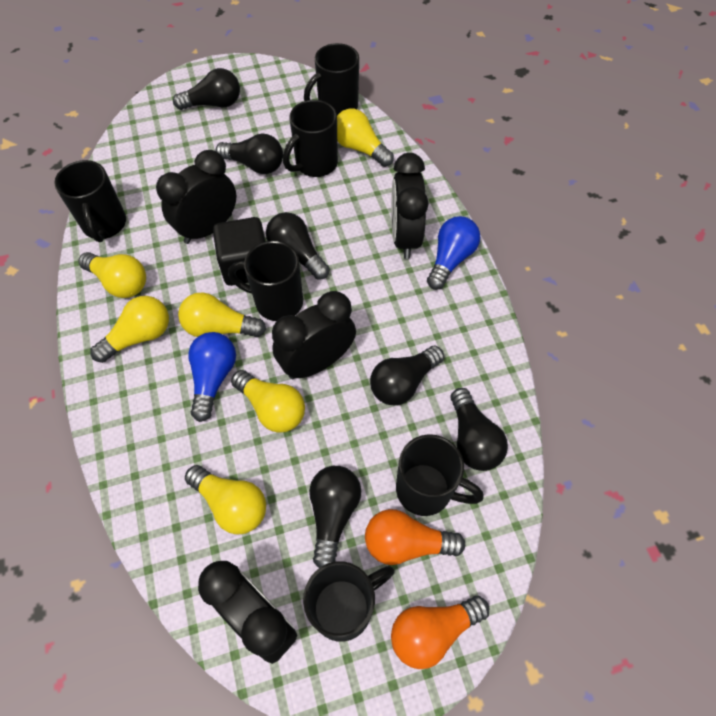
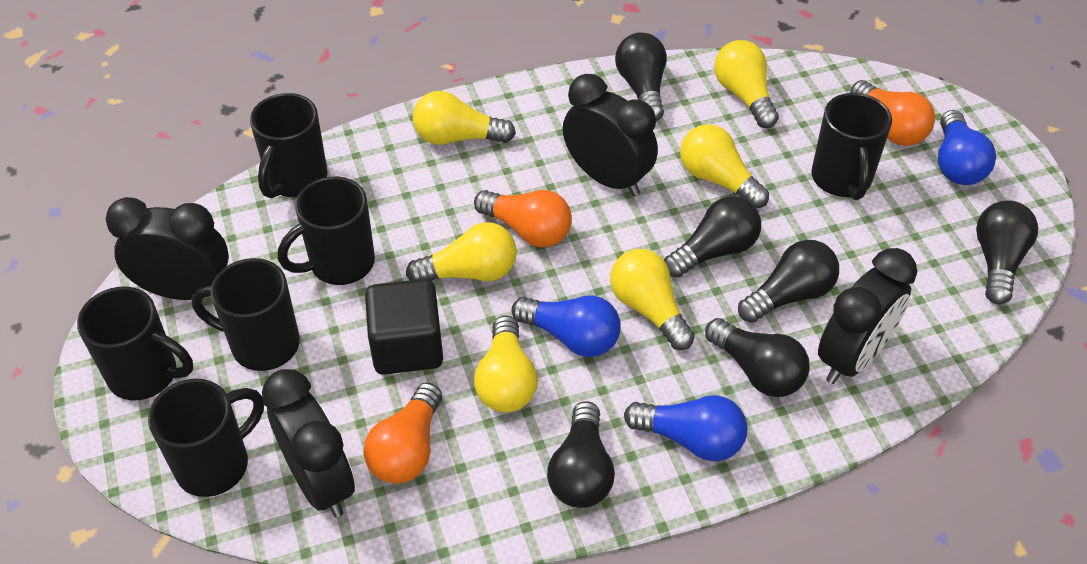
blue light bulb: [188,332,236,422] [427,216,480,290] = 2 -> [512,296,621,357] [624,395,747,461] [938,110,996,185] = 3
orange light bulb: [365,509,465,565] [391,596,489,669] = 2 -> [363,382,442,484] [474,190,572,247] [850,80,935,146] = 3

